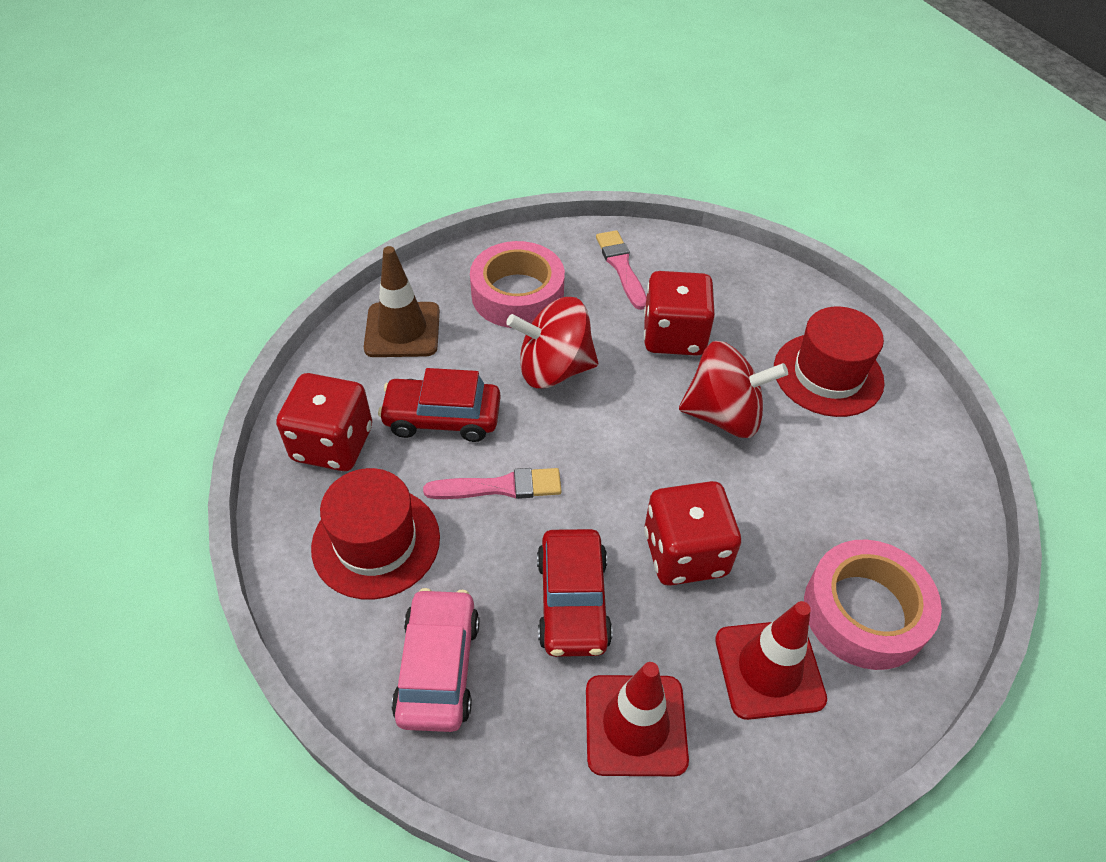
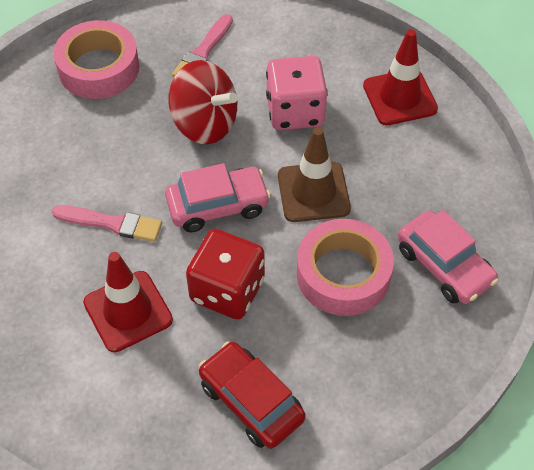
pink car: [391,588,479,732] = 1 -> [165,163,271,232] [398,210,498,304] = 2
pink dice: none = 0 -> [266,56,328,130] = 1
red car: [378,368,500,442] [537,529,613,657] = 2 -> [199,341,306,449] = 1
red dice: [276,373,372,471] [644,271,715,356] [644,481,741,586] = 3 -> [186,229,265,320] = 1
red hat: [311,468,440,600] [774,307,885,417] = 2 -> none = 0
red spinning top: [506,297,598,388] [679,341,788,438] = 2 -> [169,60,237,144] = 1

